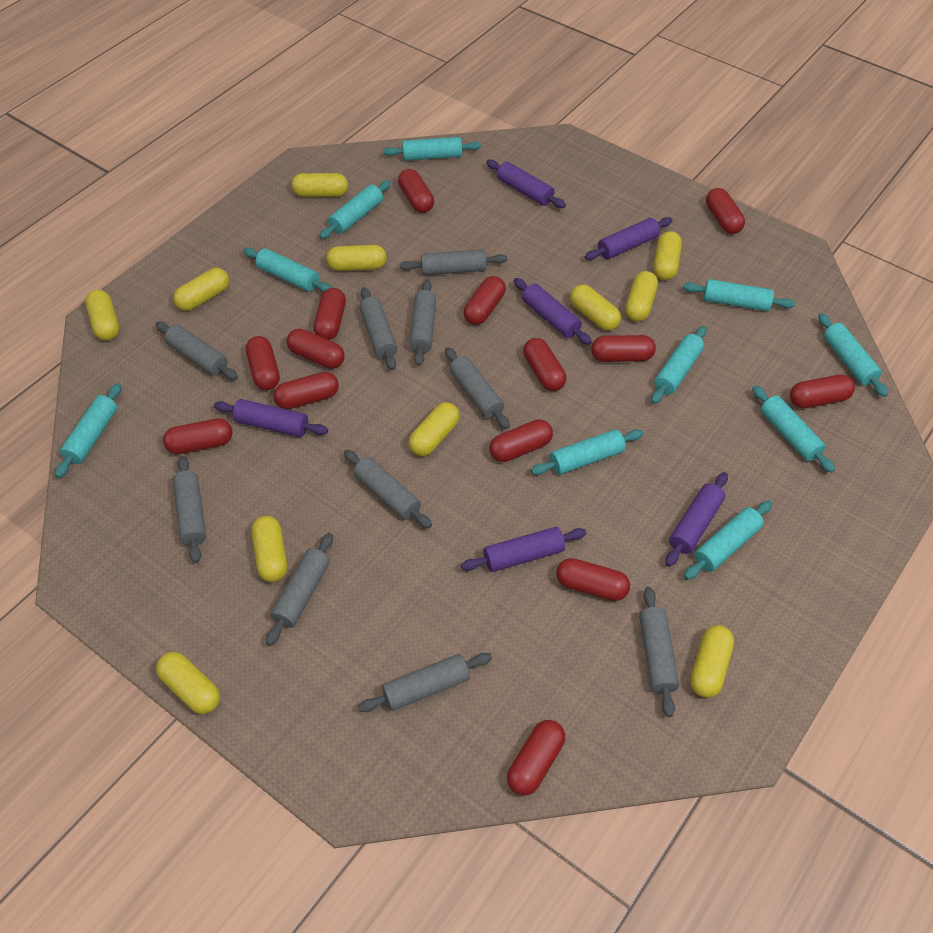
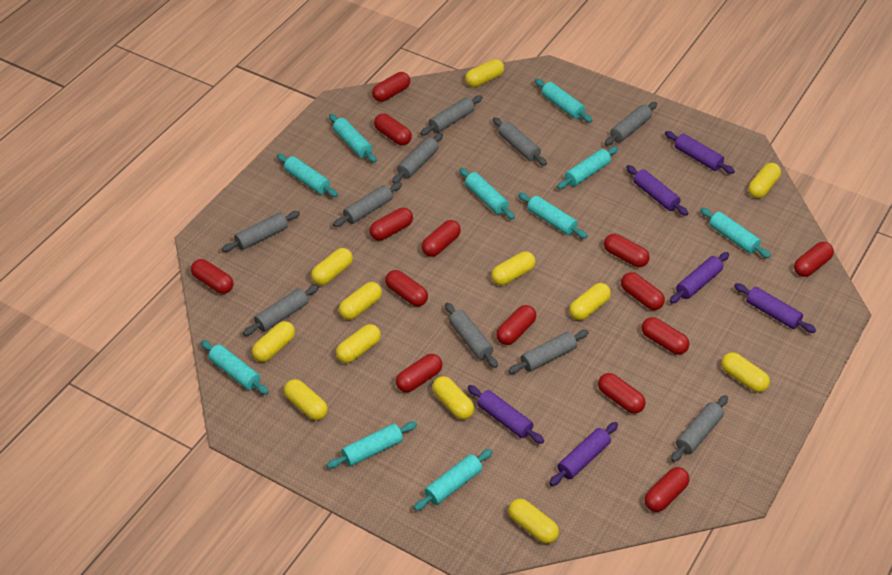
yellow capsule: [85,290,119,341] [156,652,220,714] [173,268,229,311] [251,516,287,582] [292,173,348,197] [326,245,387,271] [408,402,460,456] [570,284,621,331] [625,271,658,322] [654,231,682,280] [690,625,734,698] = 11 -> [252,321,295,362] [284,379,328,420] [311,248,353,285] [336,324,381,363] [339,282,382,320] [432,376,474,420] [465,59,504,87] [491,251,536,285] [508,499,559,544] [569,283,611,320] [721,352,770,392] [748,163,781,198] = 12

